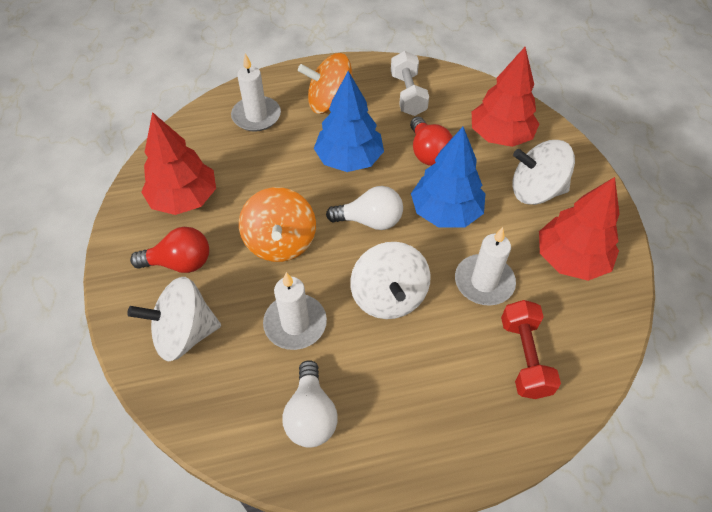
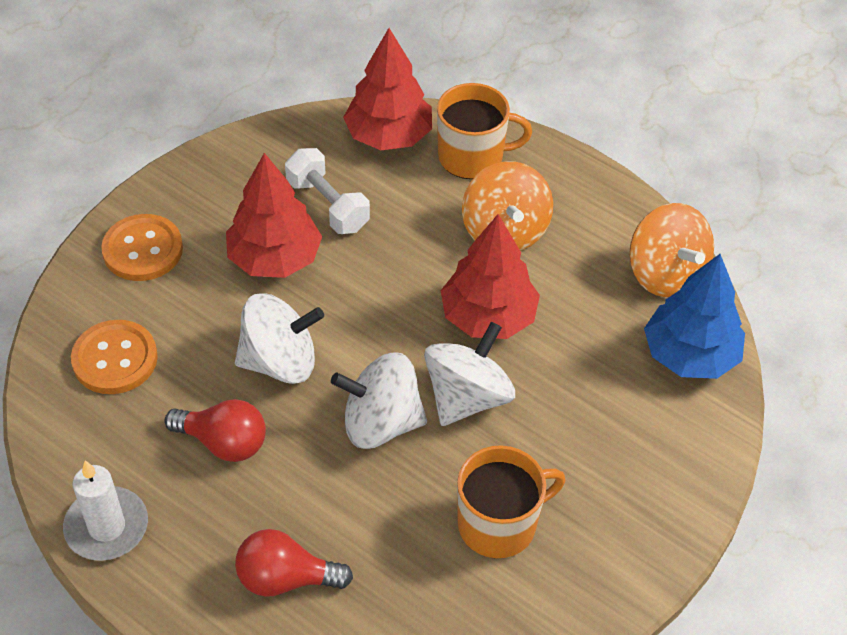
blue tree: [314,71,384,172] [411,127,485,227] = 2 -> [644,254,745,379] = 1
orange button: none = 0 -> [71,320,158,394] [101,214,183,281] = 2
orange mug: none = 0 -> [437,83,532,179] [457,445,566,558] = 2
red dumbbell: [501,300,561,399] = 1 -> none = 0
white candle: [231,53,281,132] [263,272,327,350] [455,227,516,306] = 3 -> [63,460,148,561] = 1
white light bulb: [282,360,338,448] [326,186,403,230] = 2 -> none = 0

